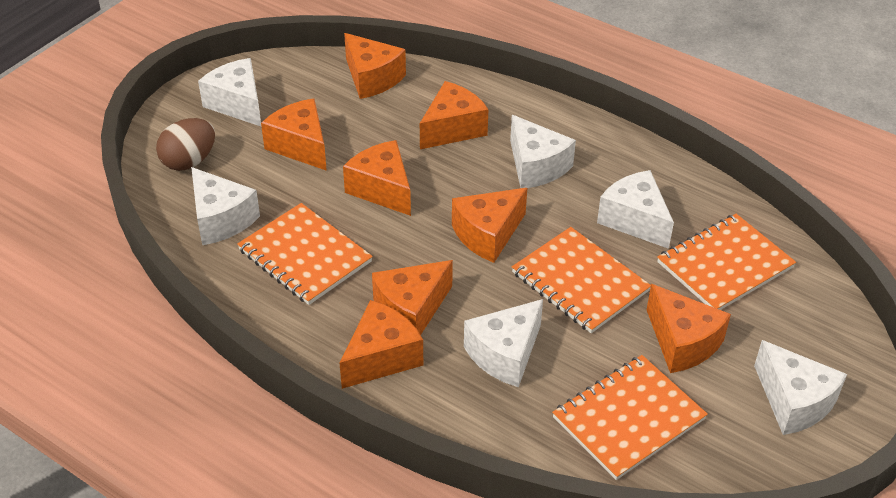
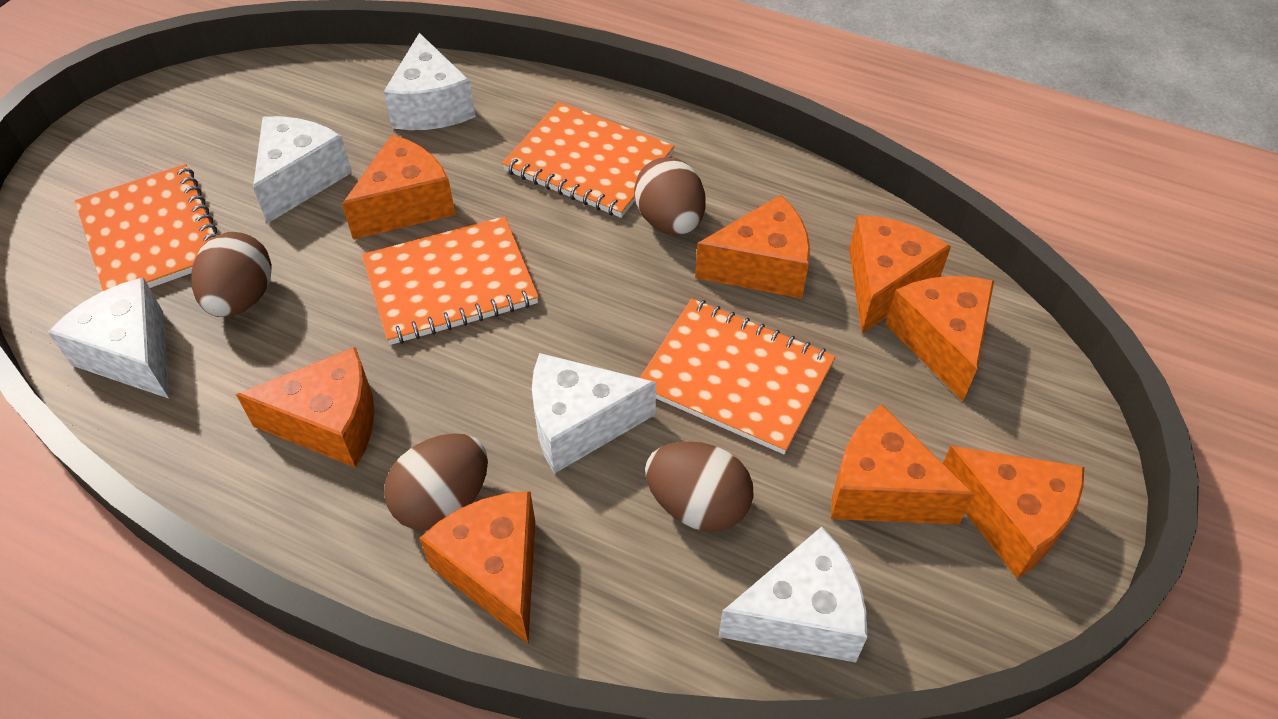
brown egg: [156,118,215,171] = 1 -> [191,232,272,317] [384,433,488,531] [634,157,706,235] [645,441,753,532] = 4
white cheese: [191,167,260,245] [198,58,261,126] [464,299,543,387] [510,115,576,188] [597,170,674,249] [754,340,847,435] = 6 -> [48,277,169,399] [253,116,352,224] [383,33,476,130] [532,353,656,474] [718,527,867,663] = 5

